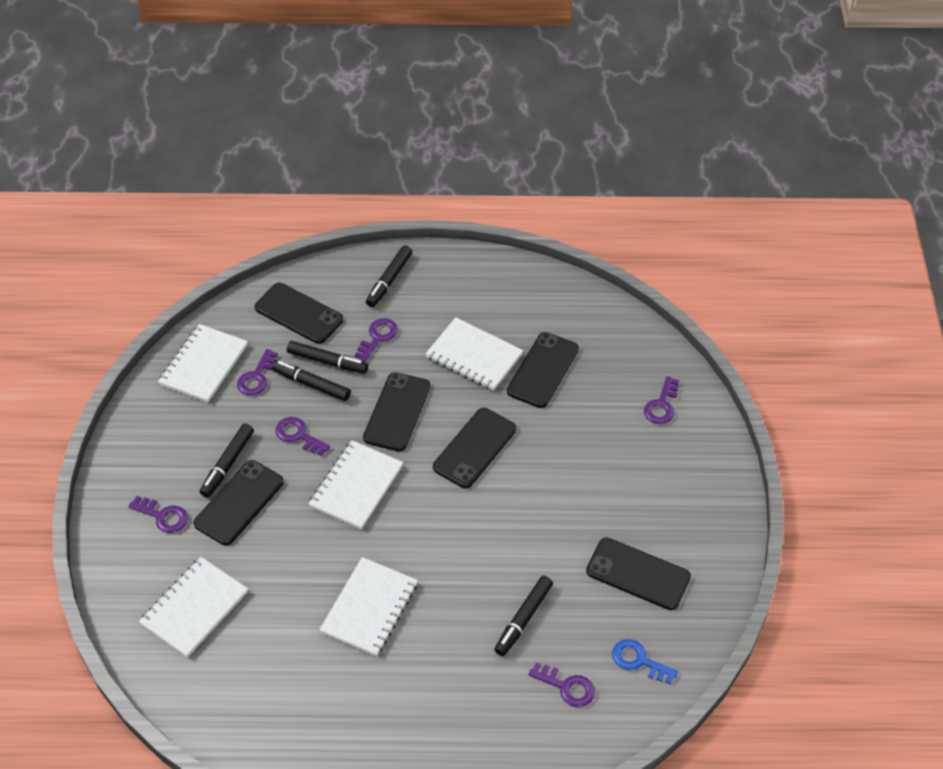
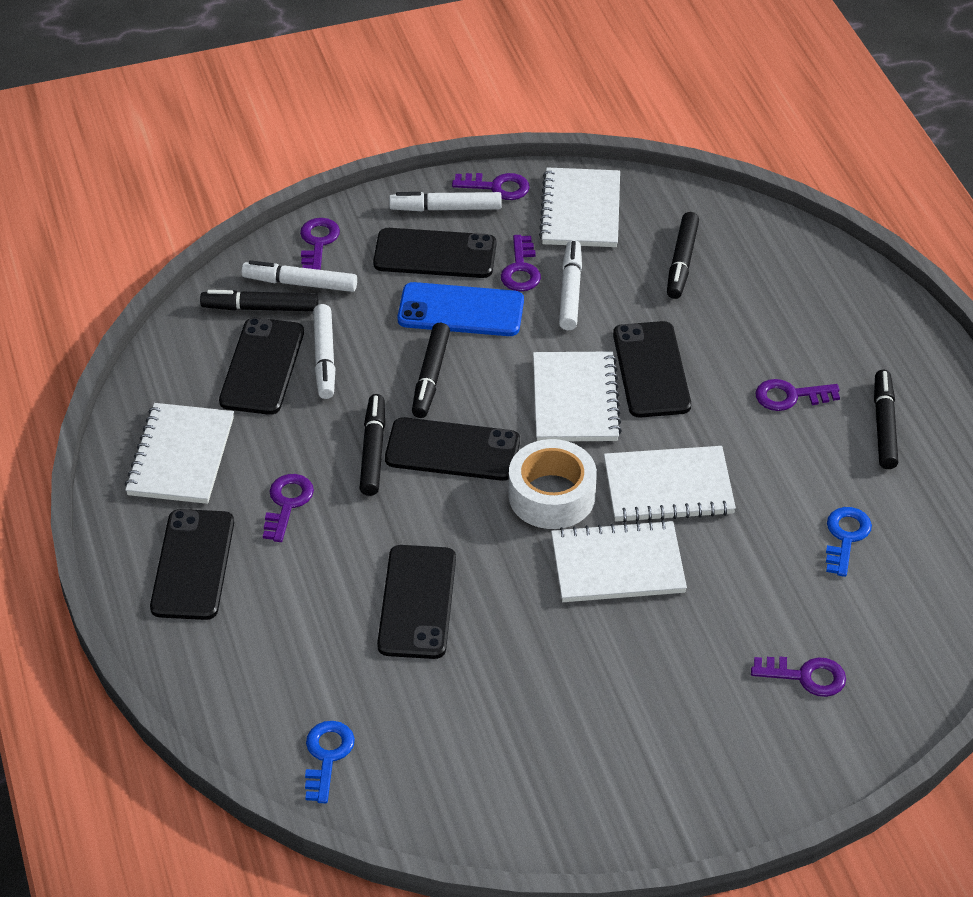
blue key: [612,639,678,684] = 1 -> [305,721,355,804] [826,507,872,577] = 2
blue phone: none = 0 -> [398,282,524,336] = 1
white marker: none = 0 -> [241,260,357,292] [313,304,335,399] [389,192,502,211] [559,240,582,330] = 4
white tape: none = 0 -> [509,439,597,529] = 1

